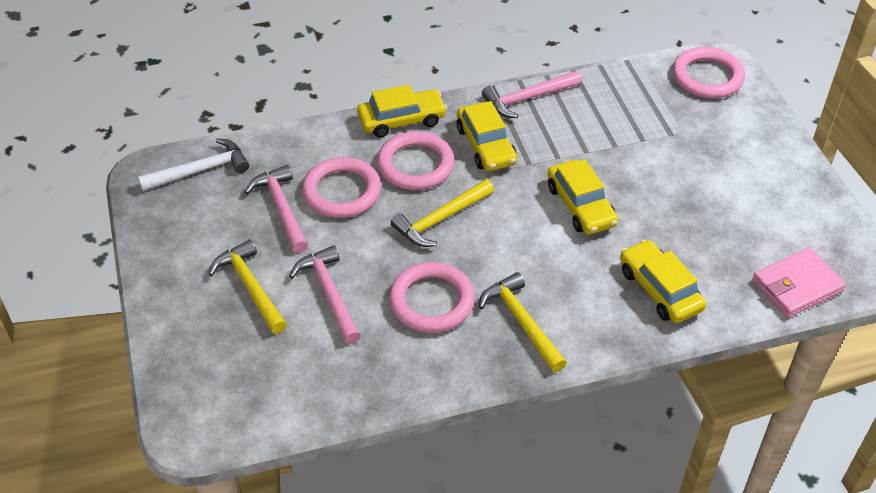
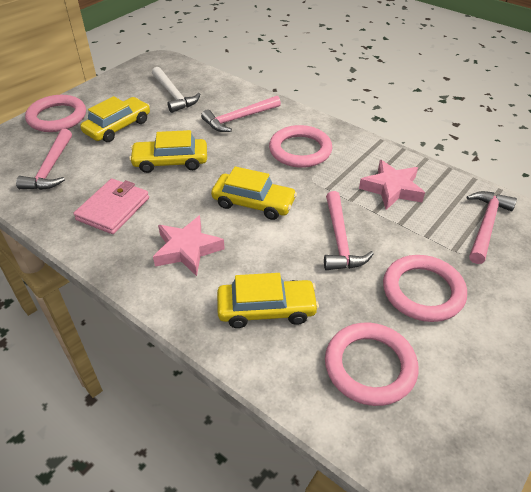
pink hammer: [245,165,308,253] [289,245,361,344] [482,71,582,118] = 3 -> [16,129,72,190] [201,96,281,132] [324,191,374,270] [467,191,517,264] = 4
pink star: none = 0 -> [153,215,225,276] [359,160,425,210] = 2
yellow hammer: [208,239,287,334] [391,179,494,247] [479,272,567,372] = 3 -> none = 0

